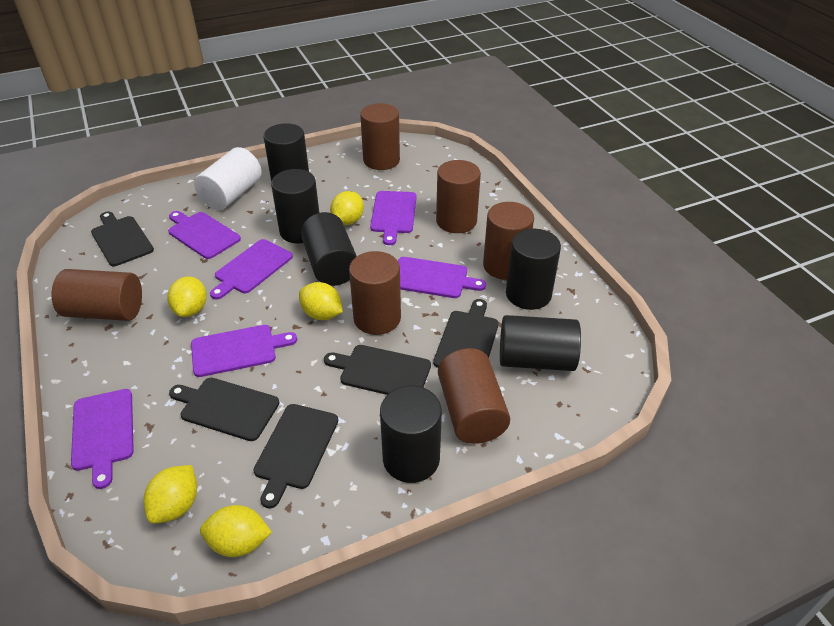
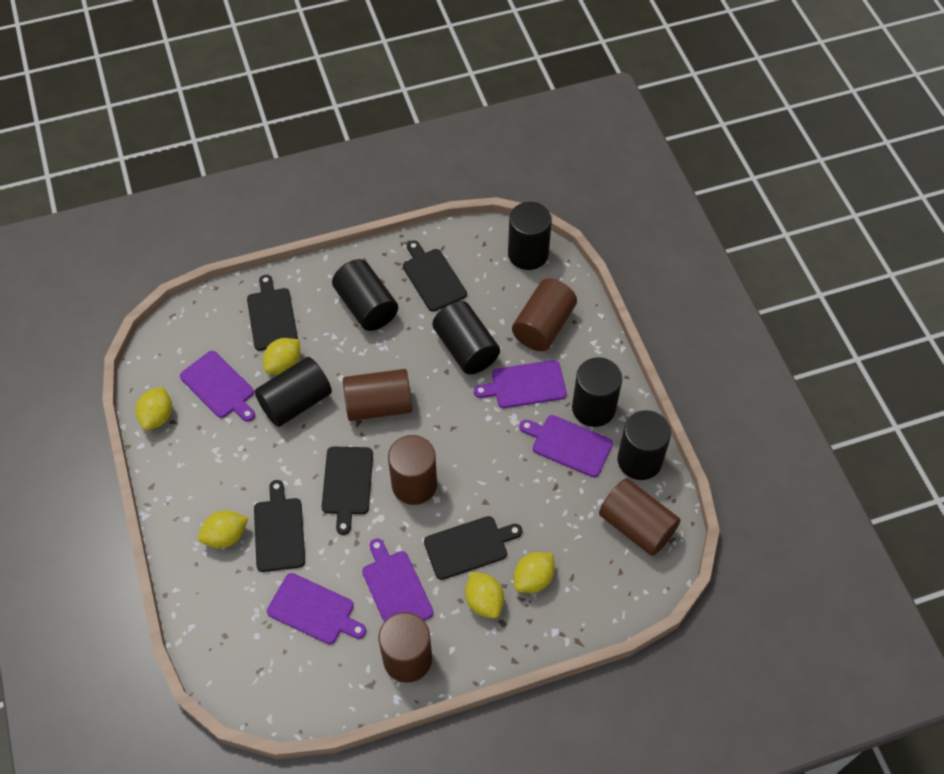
brown cylinder: [52,269,142,321] [349,251,401,335] [360,103,400,170] [436,160,481,233] [438,348,510,444] [483,202,534,280] = 6 -> [343,369,412,421] [379,612,432,683] [388,435,437,505] [512,278,577,351] [599,478,681,556] = 5
purple cutting board: [71,389,134,489] [168,211,241,259] [191,325,297,377] [210,239,293,299] [370,191,417,245] [398,257,486,298] = 6 -> [180,351,255,422] [267,573,366,644] [362,538,433,622] [474,360,567,408] [519,415,613,477] = 5
white cylinder: [194,147,262,210] = 1 -> none = 0

